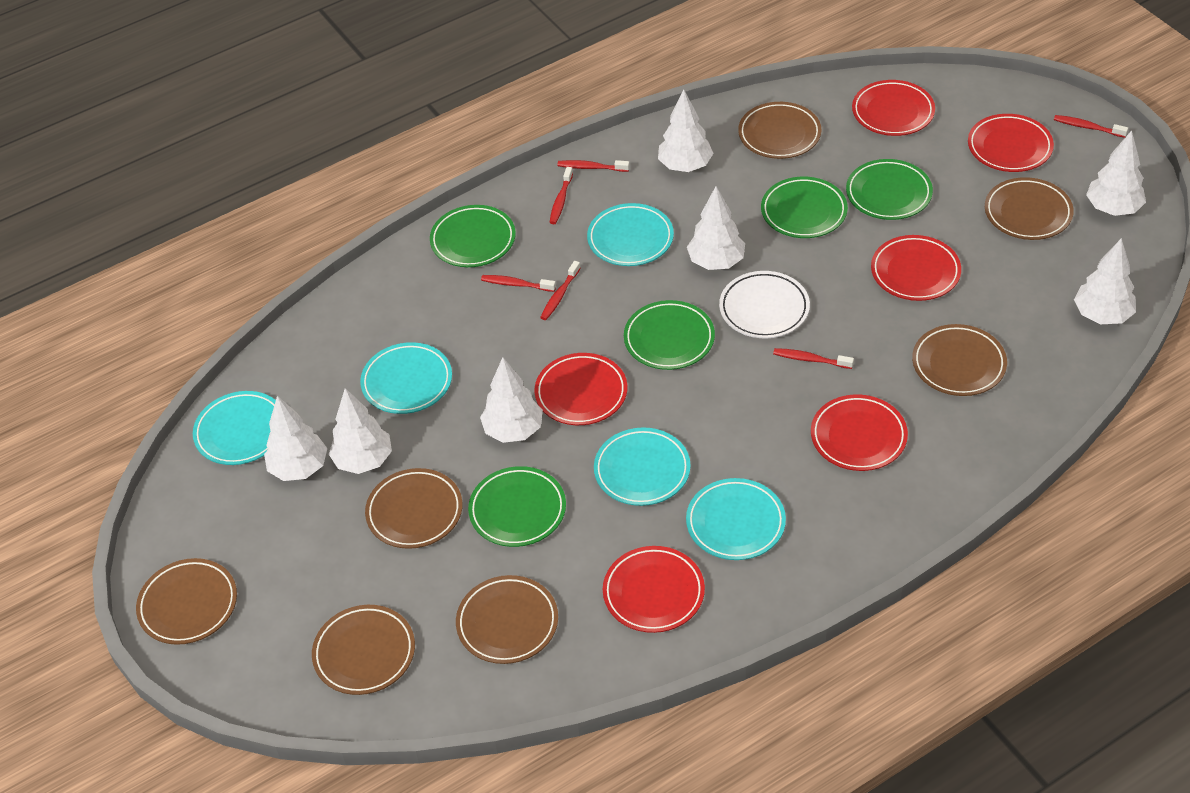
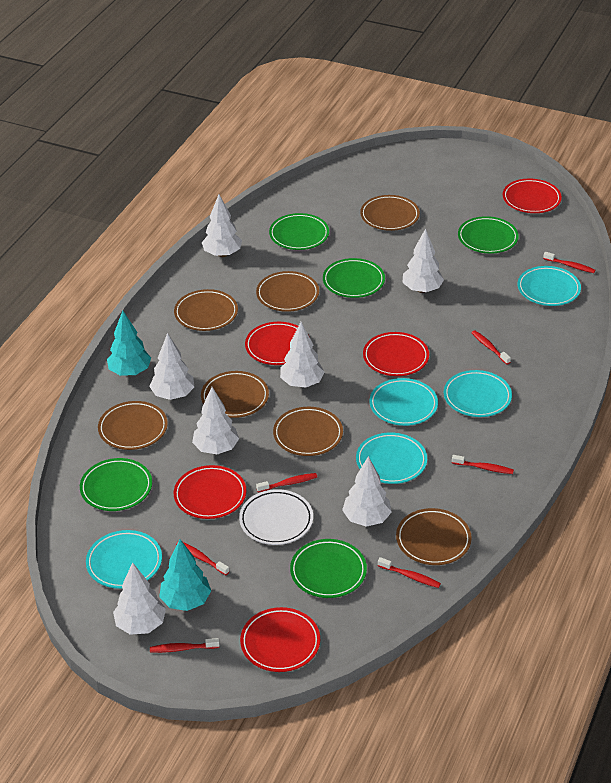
red plate: [534,353,627,425] [603,546,705,633] [811,395,908,471] [852,80,935,136] [871,235,961,301] [968,114,1054,172] = 6 -> [174,465,247,519] [240,607,320,672] [245,322,308,365] [363,332,429,376] [503,179,562,213] = 5
red toothbrush: [481,275,556,292] [540,261,581,320] [550,167,573,224] [558,160,630,172] [773,348,854,369] [1054,115,1128,138] = 6 -> [150,638,220,653] [176,542,229,575] [256,473,317,493] [378,557,441,588] [452,455,514,474] [471,330,511,365] [543,252,595,273] = 7
turquoise tree: none = 0 -> [107,311,151,376] [159,539,211,611] = 2

